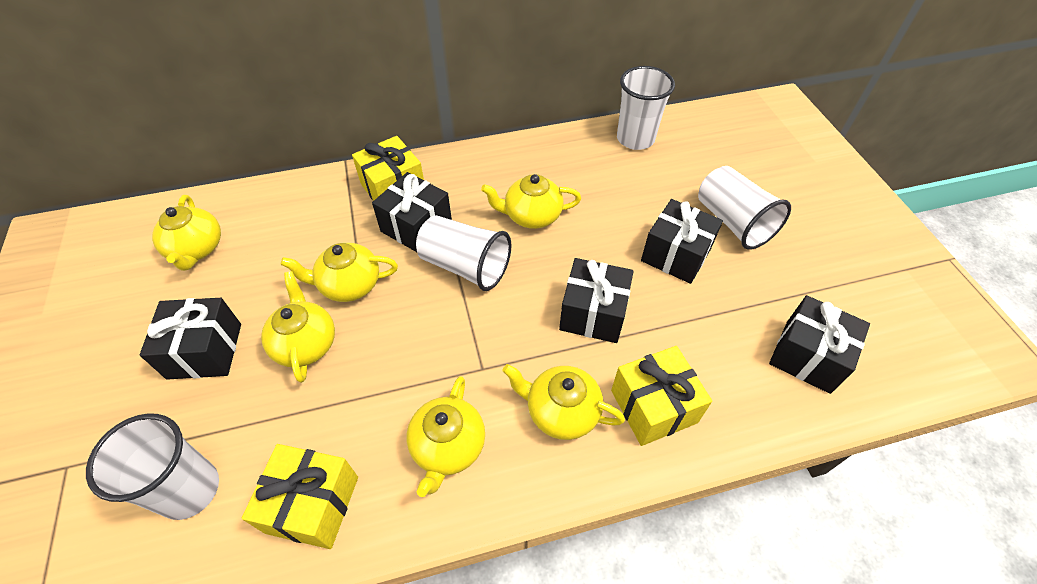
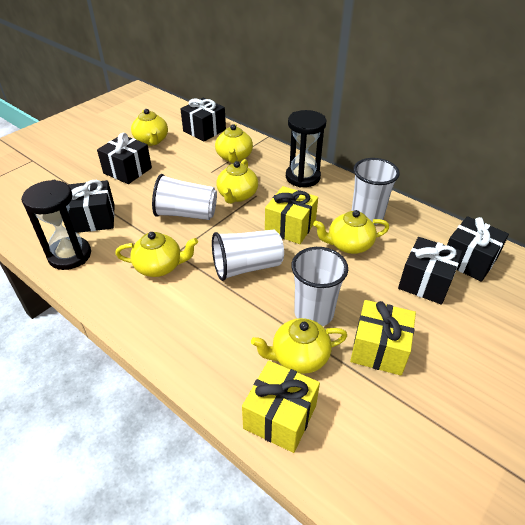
black hourglass: none = 0 -> [21,180,91,270] [286,110,326,188] = 2

